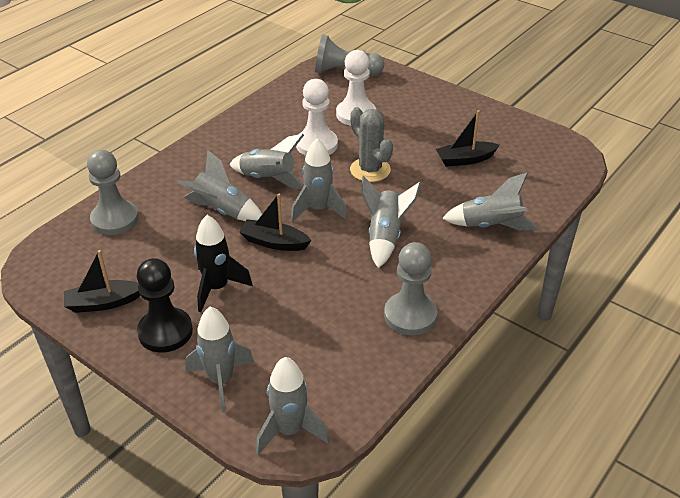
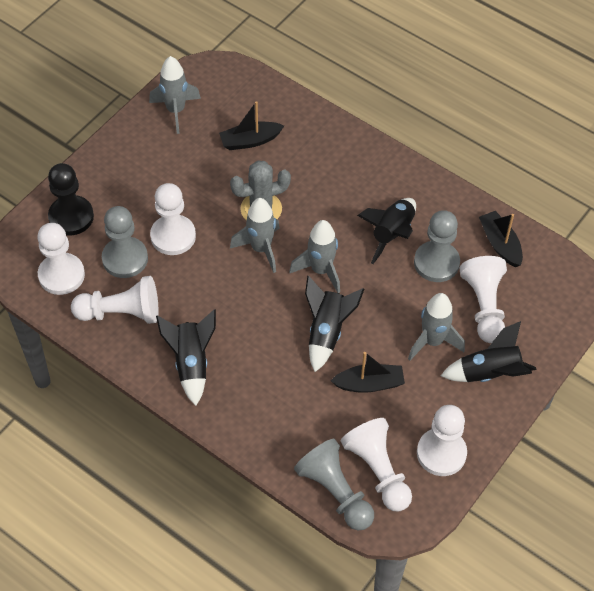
black rocket: [194,215,253,312] = 1 -> [156,309,216,406] [305,276,364,372] [357,198,416,264] [441,321,536,382] = 4
grey rocket: [177,150,262,221] [185,307,254,413] [229,134,304,189] [256,357,330,455] [291,138,348,222] [361,176,421,268] [442,172,538,231] = 7 -> [149,56,201,134] [230,198,280,273] [289,220,340,293] [408,293,465,360] = 4
white pawn: [296,79,338,156] [336,50,376,126] = 2 -> [37,223,85,295] [71,276,158,324] [150,183,196,255] [341,418,412,512] [417,405,467,476] [460,256,507,343] = 6

